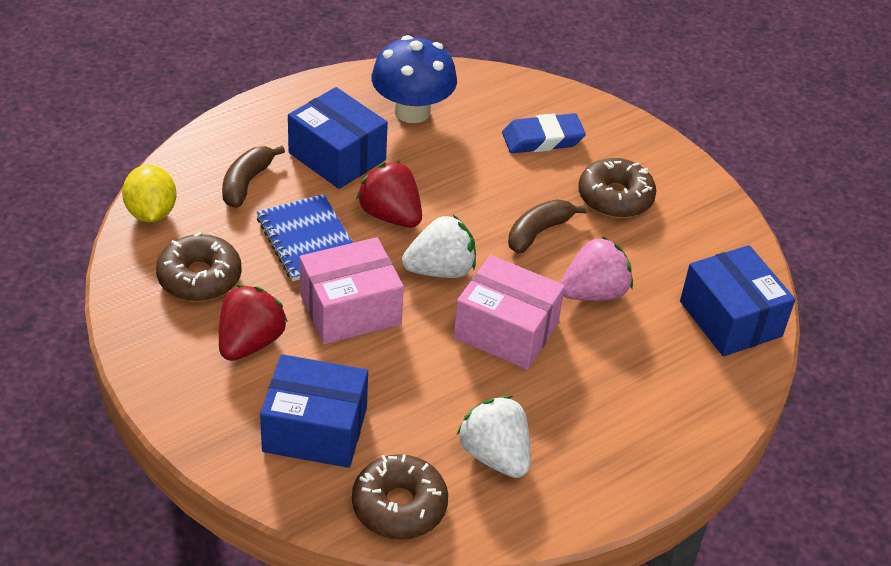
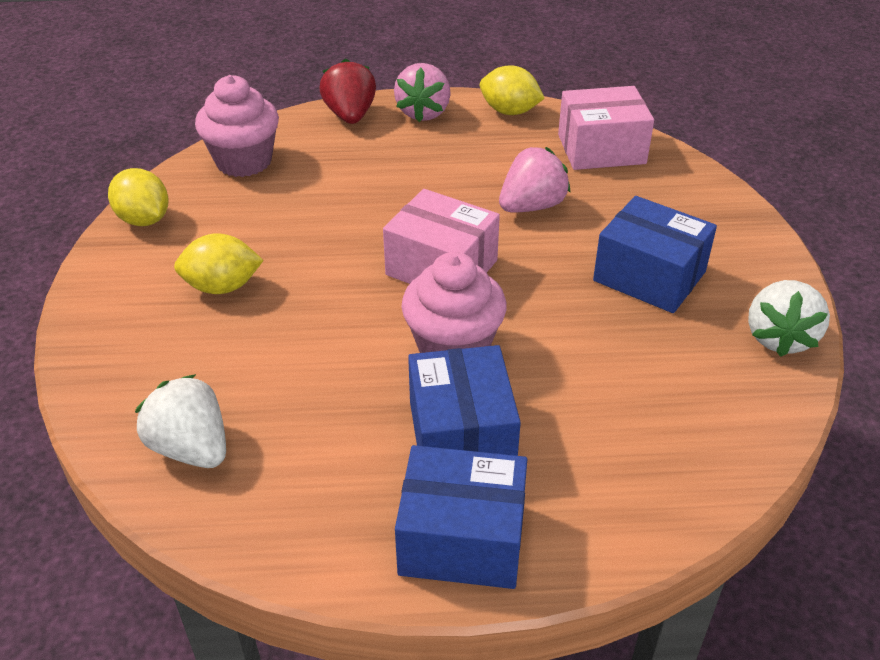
blue eraser: [502,113,586,153] = 1 -> none = 0
blue mushroom: [371,35,457,123] = 1 -> none = 0
blue notebook: [257,194,353,281] = 1 -> none = 0
brown banana: [222,146,285,208] [508,199,587,254] = 2 -> none = 0
brown donut: [156,232,242,302] [352,454,448,539] [578,158,656,218] = 3 -> none = 0
pink cupcake: none = 0 -> [195,75,279,177] [401,252,507,353] = 2
pink strawberry: [560,236,633,301] = 1 -> [394,63,451,122] [499,147,571,212] = 2
red strawberry: [219,285,288,361] [356,161,422,228] = 2 -> [319,58,376,124] = 1
yellow lemon: [122,165,176,222] = 1 -> [108,168,169,226] [174,233,264,294] [480,66,545,115] = 3

